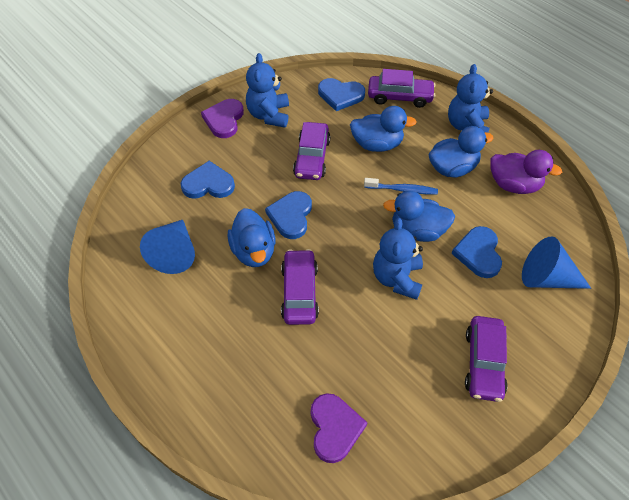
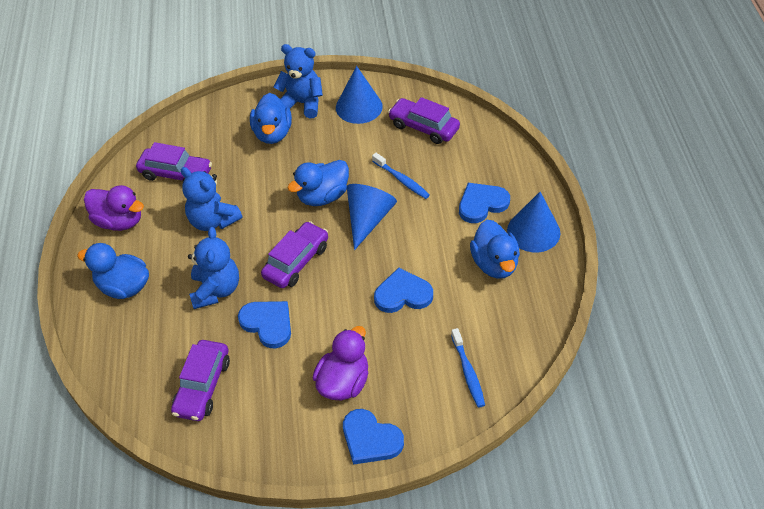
blue cone: [140,220,195,274] [522,237,591,289] = 2 -> [336,66,383,124] [347,184,397,250] [507,192,561,252] = 3
blue toothbrush: [364,178,438,195] = 1 -> [372,153,430,199] [451,328,485,408] = 2
purple duck: [491,150,562,194] = 1 -> [84,185,144,231] [313,326,368,400] = 2
purple heart: [201,99,244,138] [311,393,368,463] = 2 -> none = 0

